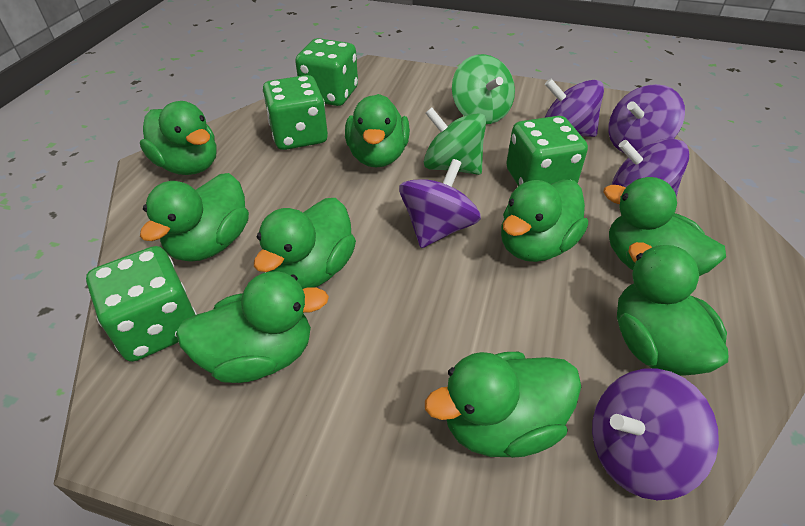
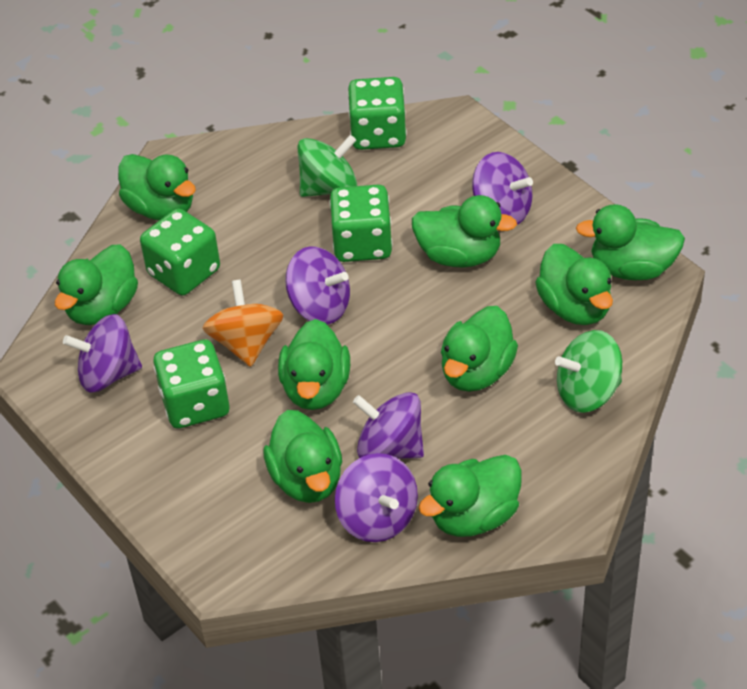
orange spinning top: none = 0 -> [203,279,283,367] = 1

